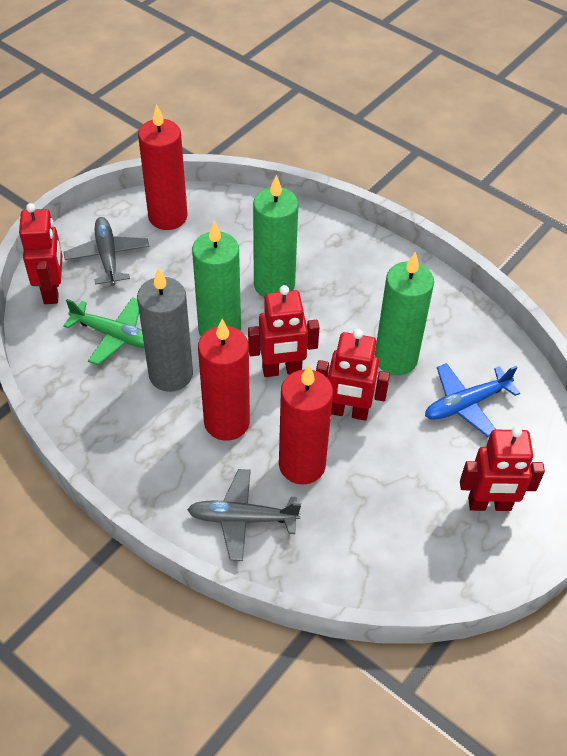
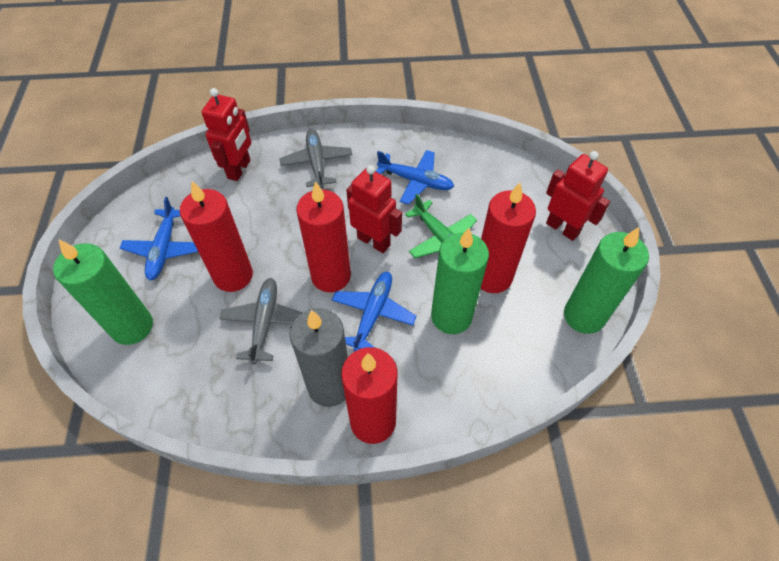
blue plane: [425,363,520,437] = 1 -> [120,197,198,281] [332,272,417,352] [376,150,454,205] = 3
red candle: [138,104,188,230] [198,319,250,441] [279,365,333,485] = 3 -> [180,181,253,292] [296,181,351,292] [341,347,398,444] [481,183,536,293] = 4
red robot: [19,203,62,304] [248,285,320,377] [316,329,390,421] [460,426,545,511] = 4 -> [201,88,251,181] [346,165,402,253] [546,151,610,241] = 3

